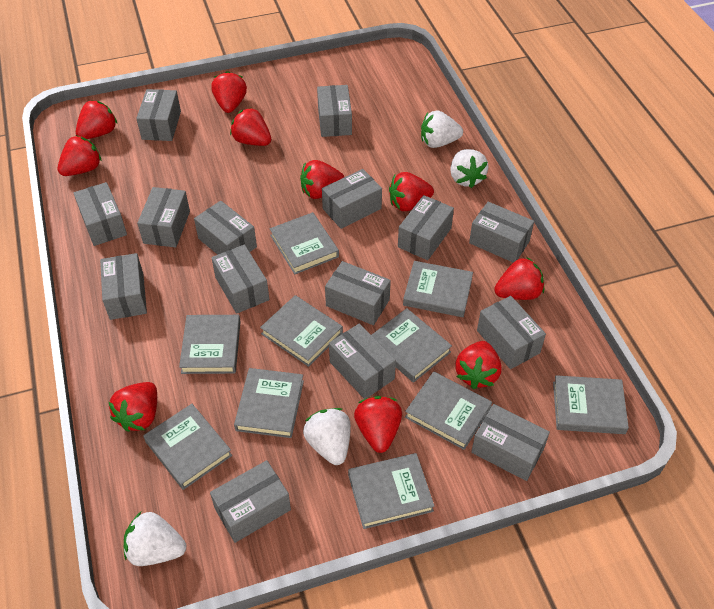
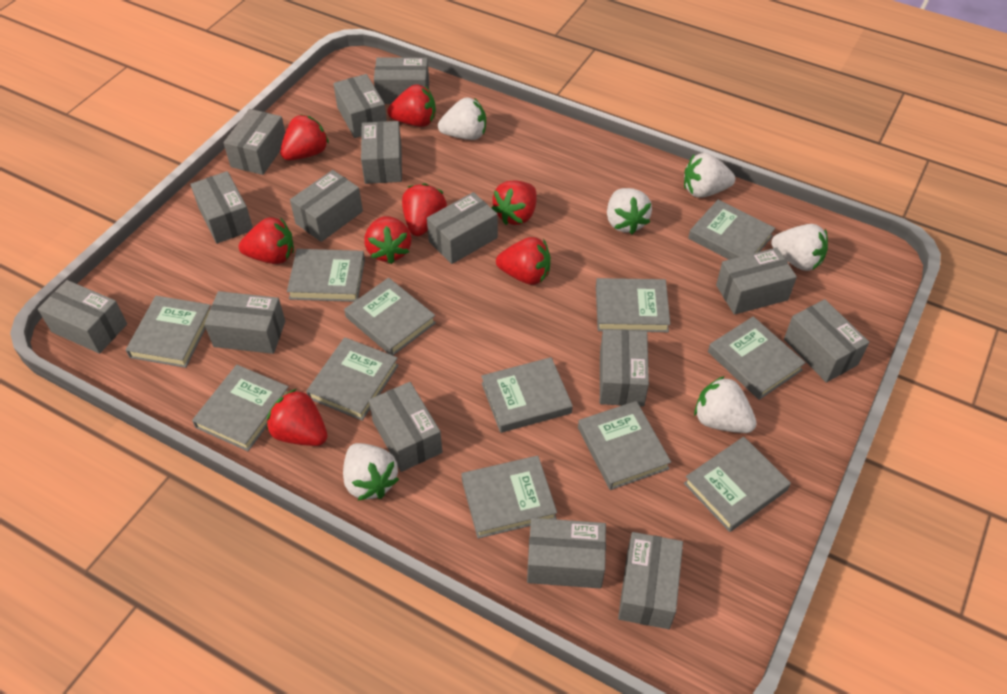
grey book: [143,404,232,490] [179,315,241,374] [234,368,304,438] [260,295,343,367] [270,212,339,274] [348,453,434,529] [372,308,452,383] [403,261,473,317] [405,371,492,450] [553,375,629,434] = 10 -> [126,296,211,368] [192,365,289,451] [287,249,365,302] [306,337,399,421] [344,278,436,356] [461,456,557,539] [481,357,573,433] [578,401,671,490] [596,278,670,332] [684,437,791,532] [688,200,775,260] [708,316,806,400] = 12
red strawberry: [57,135,102,176] [76,100,117,139] [109,382,157,432] [211,71,247,113] [230,108,271,146] [300,160,344,199] [354,396,402,453] [389,172,434,211] [455,341,502,389] [494,257,544,300] = 10 -> [239,217,294,264] [267,389,328,446] [280,114,329,160] [364,216,411,264] [387,84,436,127] [402,183,447,236] [492,181,537,225] [496,237,551,285] = 8
white strawberry: [124,512,186,566] [303,408,351,465] [421,110,463,148] [450,149,488,188] = 4 -> [343,443,399,500] [438,98,486,140] [607,188,652,234] [684,153,735,198] [694,376,757,433] [771,224,828,271] = 6

